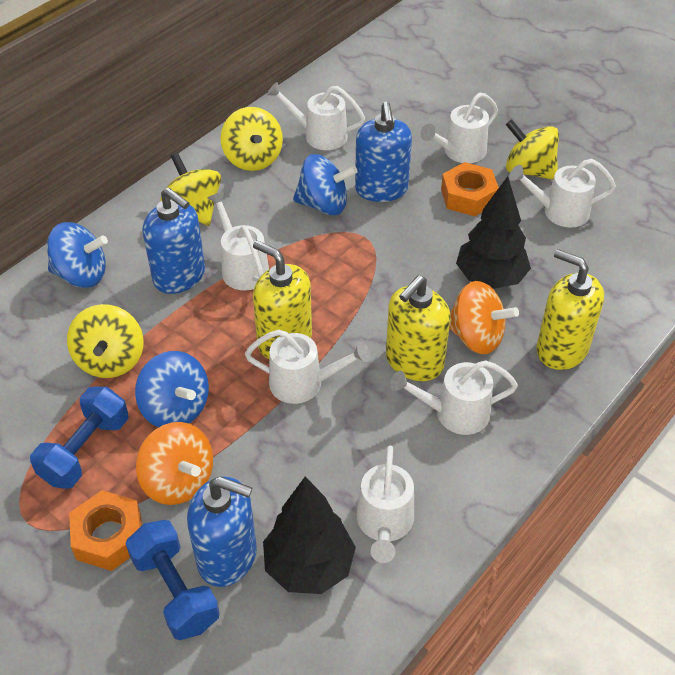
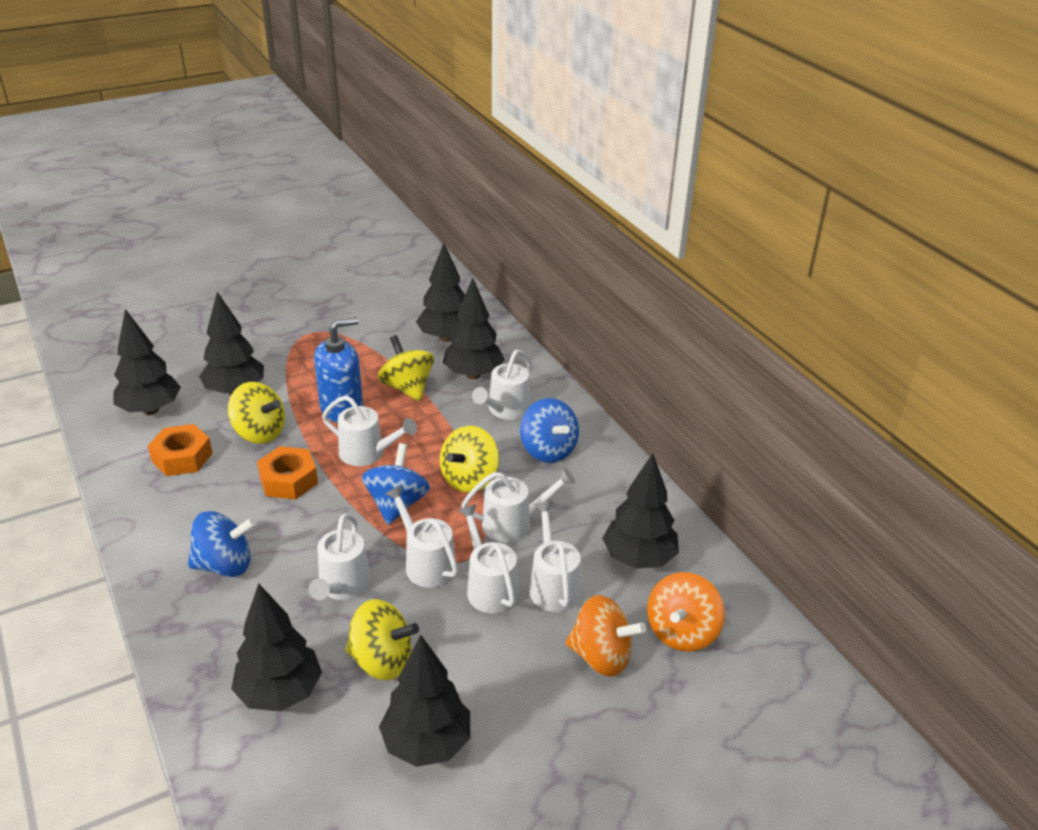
black tree: [263,476,356,594] [456,176,531,289] = 2 -> [113,309,181,415] [199,292,264,395] [231,583,322,712] [379,635,470,767] [416,243,465,342] [443,277,505,379] [602,453,679,569] = 7
blue dumbbell: [30,386,129,489] [126,520,220,640] = 2 -> none = 0
blue soap dispenser: [143,188,205,294] [187,477,257,587] [355,102,412,202] = 3 -> [314,317,363,423] = 1
yellow soap dispenser: [253,240,312,359] [386,276,450,381] [536,249,604,370] = 3 -> none = 0

